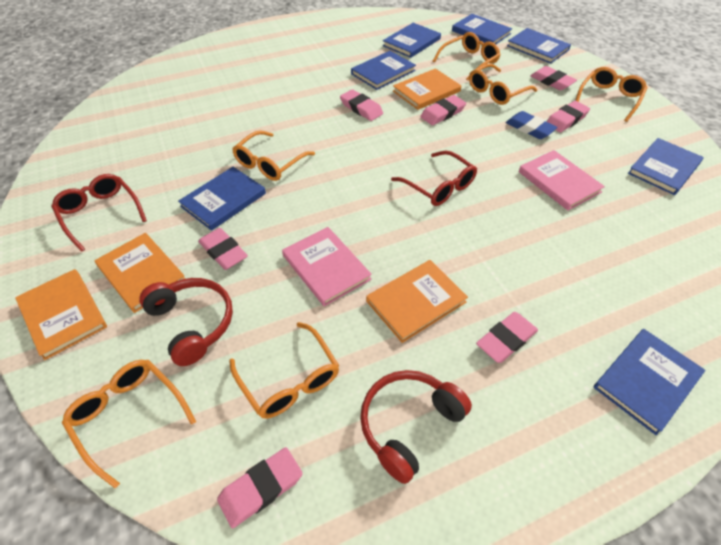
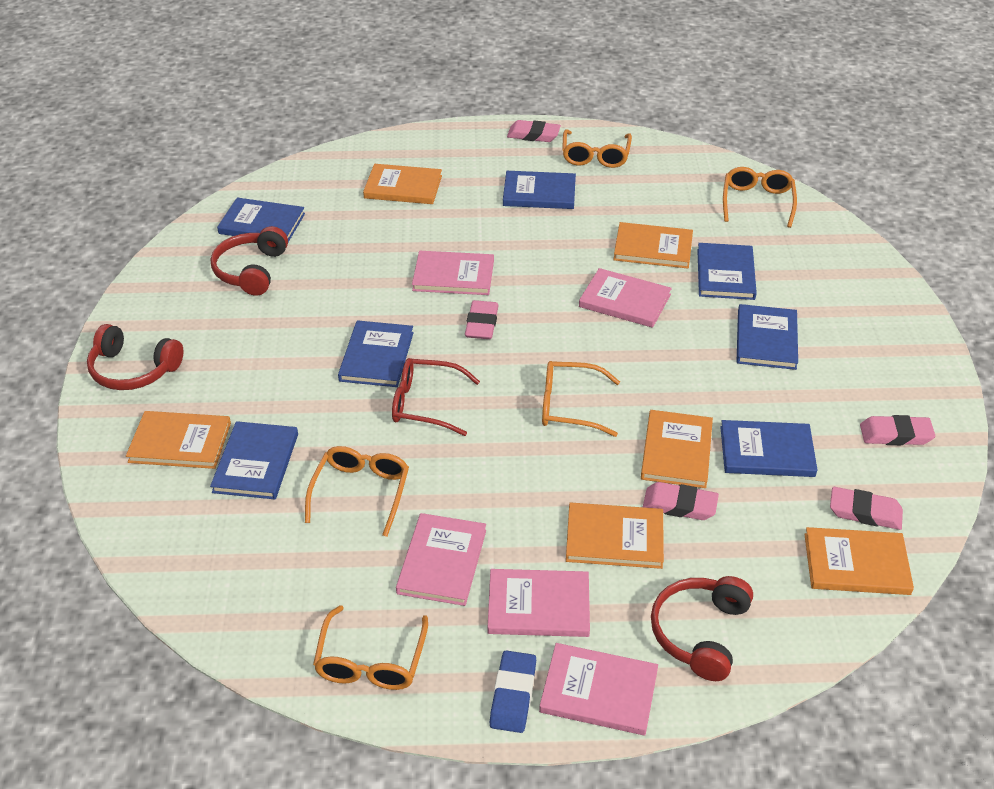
orange book: [15,269,107,360] [95,233,185,313] [366,260,468,343] [393,69,461,110] = 4 -> [126,411,231,469] [363,164,442,204] [566,503,664,569] [613,222,693,268] [641,410,713,488] [804,527,914,595] = 6
orange glasses: [62,360,196,488] [229,322,339,419] [232,131,315,181] [433,32,501,81] [469,63,537,105] [575,67,647,122] = 6 -> [305,446,409,537] [313,605,428,690] [542,361,620,437] [562,129,632,168] [723,167,797,228] = 5
pink book: [282,227,372,306] [519,150,605,210] = 2 -> [396,513,486,606] [412,251,494,295] [488,569,590,637] [539,643,658,735] [579,268,672,328] = 5
pink eraser: [198,228,248,270] [217,447,303,528] [340,89,383,121] [420,95,466,125] [476,312,538,363] [530,66,577,90] [546,101,590,132] = 7 -> [465,300,499,339] [507,120,561,142] [643,482,719,520] [830,487,903,530] [860,415,935,445] = 5
red glasses: [51,174,147,252] [391,151,477,206] = 2 -> [392,358,480,436] = 1
red headphones: [139,278,233,366] [360,370,472,484] = 2 -> [87,324,183,390] [211,226,288,296] [651,576,753,681] = 3

